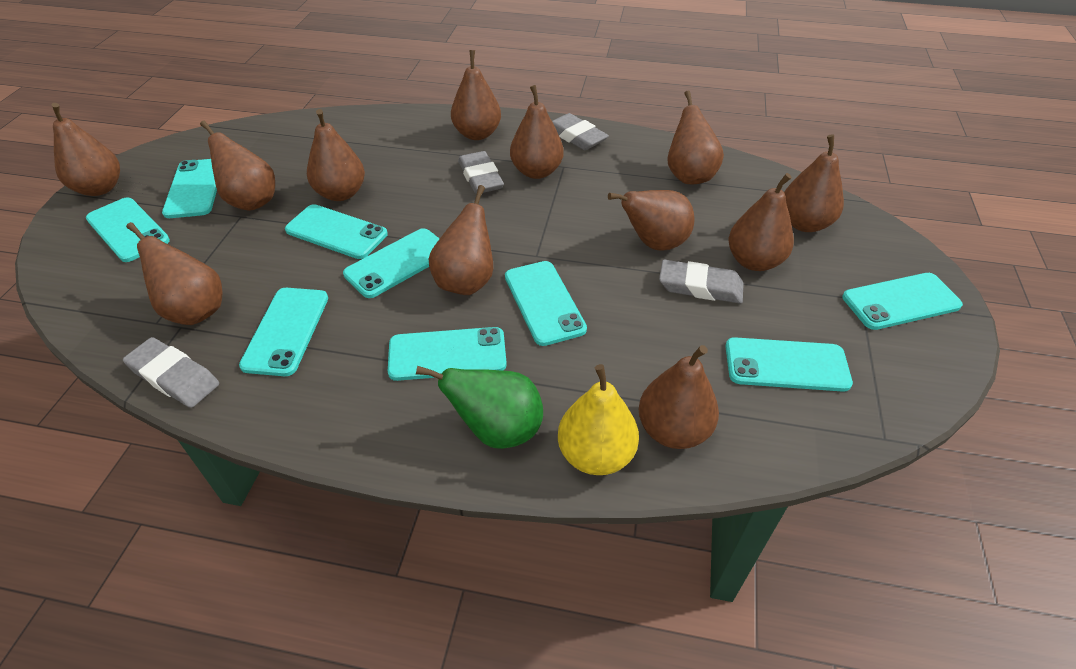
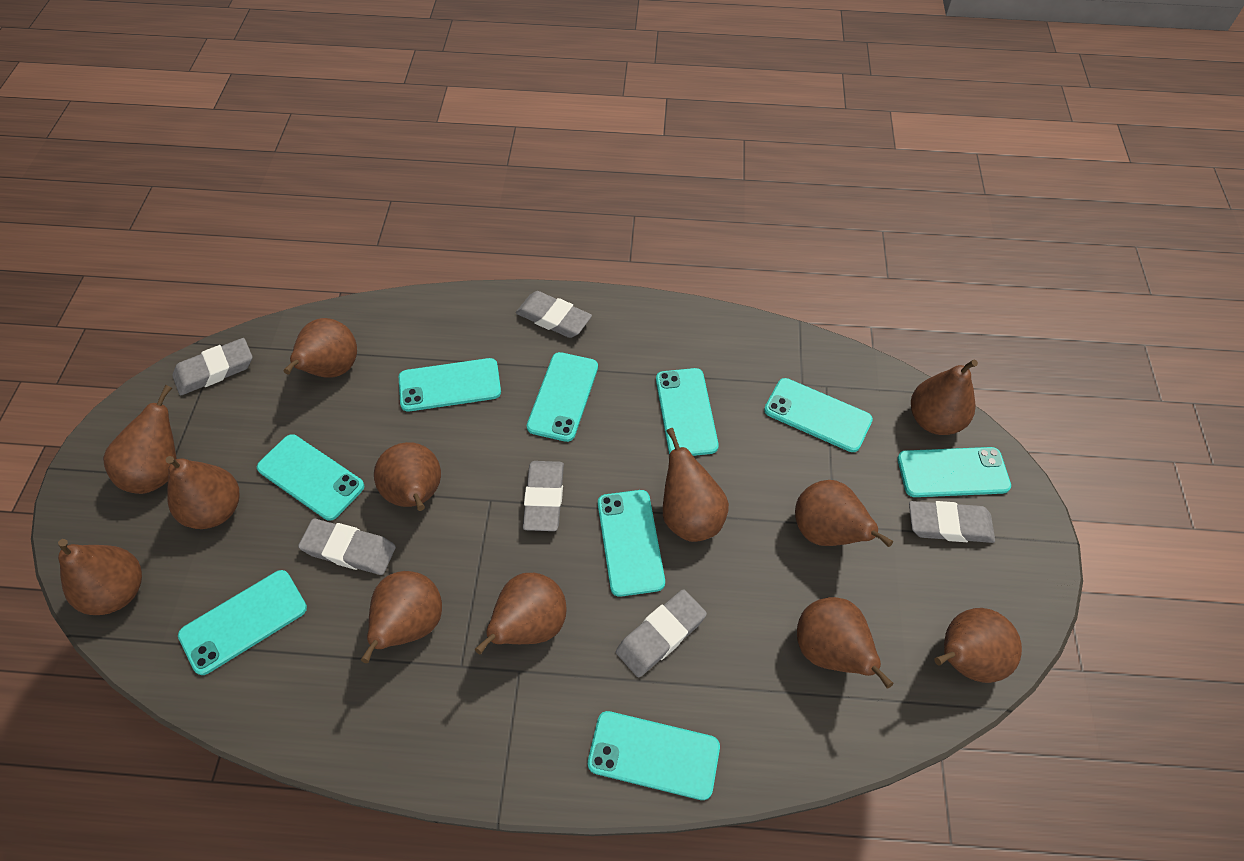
green pear: [416,366,543,449] = 1 -> none = 0
grey eraser: [123,337,219,408] [458,151,504,194] [552,113,609,150] [659,260,744,304] = 4 -> [172,338,252,395] [298,519,396,575] [516,291,592,338] [523,461,564,531] [616,589,707,677] [909,501,995,543] = 6
yellow pear: [558,364,639,475] = 1 -> none = 0

